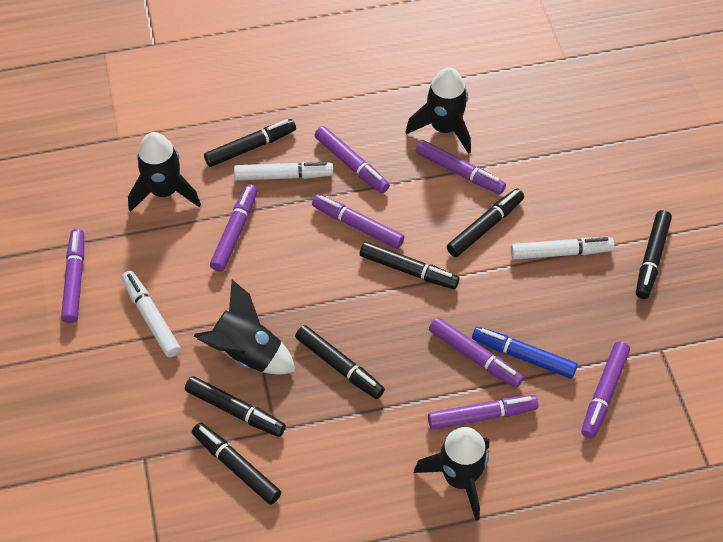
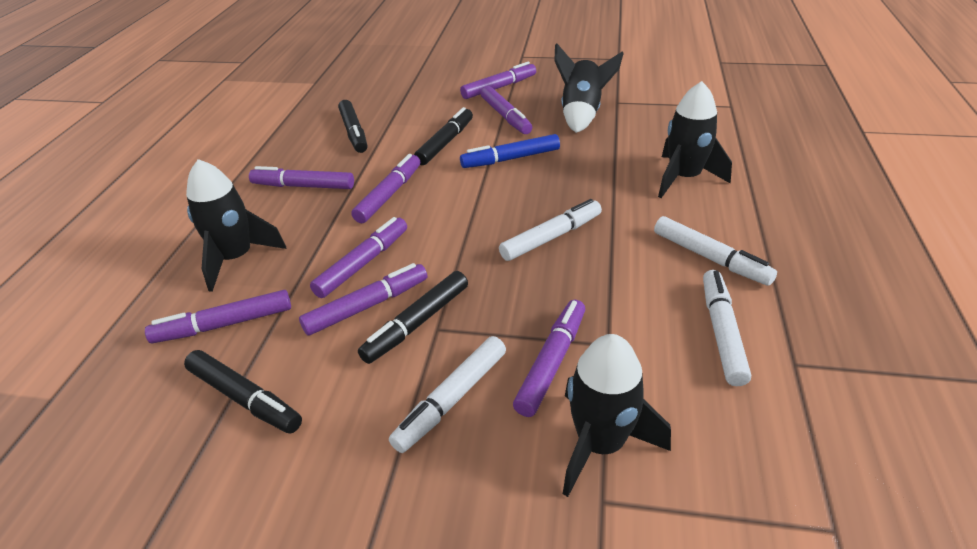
black marker: [185,376,286,437] [192,423,281,505] [204,119,296,167] [295,325,385,399] [360,242,459,289] [447,189,524,257] [636,210,672,299] = 7 -> [184,350,302,433] [338,100,367,153] [358,271,468,364] [414,107,473,165] = 4
white marker: [122,271,181,357] [234,162,333,181] [511,237,614,260] = 3 -> [389,336,506,453] [499,199,602,261] [654,216,777,286] [703,270,751,386] = 4

